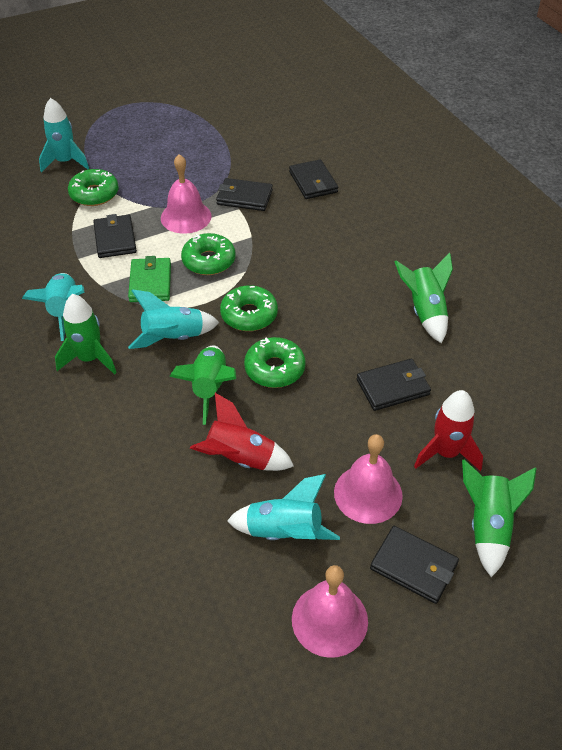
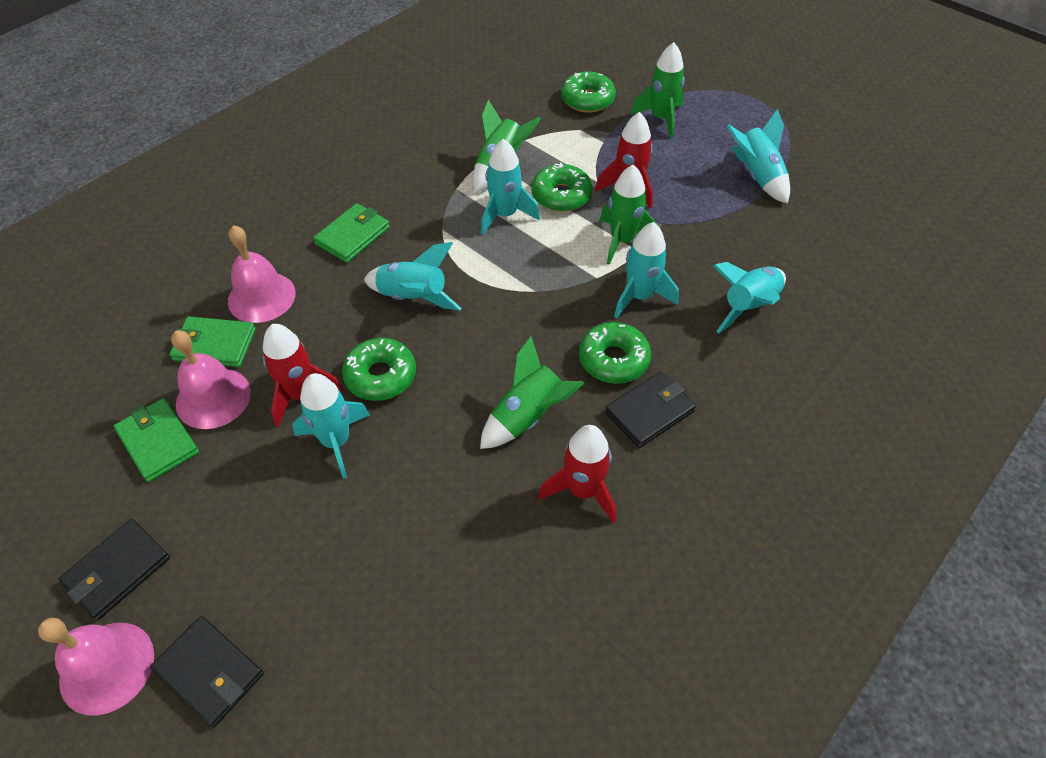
black wallet: [93,214,137,258] [216,178,273,211] [289,159,338,199] [357,359,431,411] [370,526,459,604] = 5 -> [59,519,170,620] [150,616,264,728] [605,372,696,448] = 3
green wallet: [128,256,171,302] = 1 -> [114,398,199,482] [169,316,256,367] [313,203,390,263] = 3
red rocket: [190,393,294,471] [414,390,483,471] = 2 -> [263,324,343,427] [538,425,616,523] [595,112,653,208] = 3
turquoise rocket: [22,273,84,341] [39,98,89,172] [128,289,219,349] [227,474,340,540] = 4 -> [292,373,370,479] [364,242,462,311] [481,139,540,235] [614,222,679,319] [713,262,786,333] [726,109,790,204] = 6

